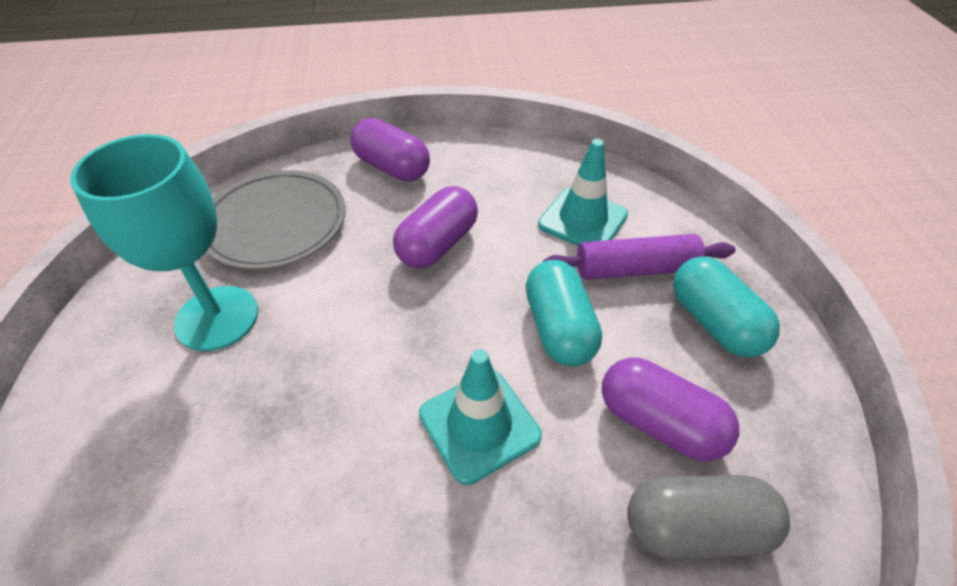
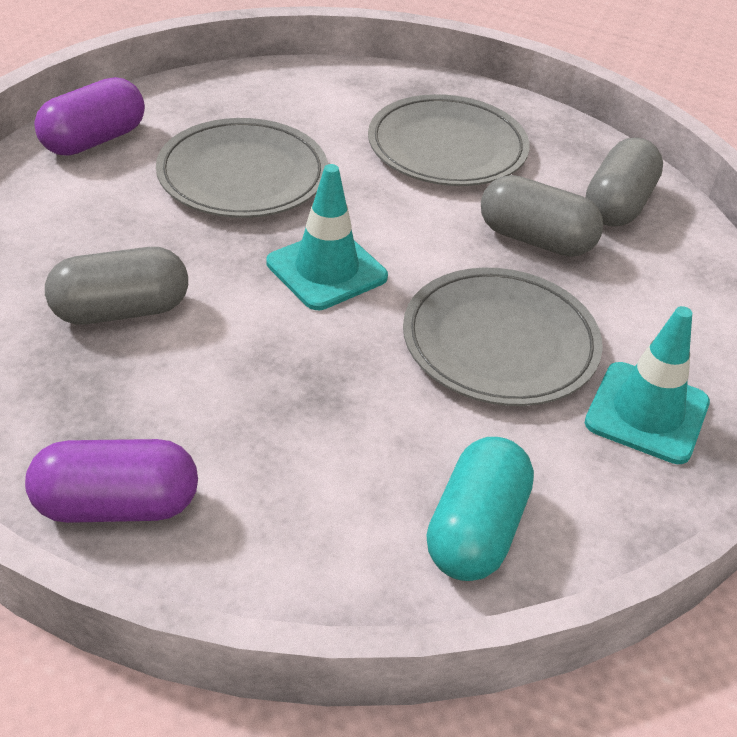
grey capsule: [627,475,790,559] = 1 -> [45,247,188,324] [481,175,603,257] [586,138,663,227] = 3
grey plate: [206,170,346,270] = 1 -> [156,118,328,218] [368,94,530,186] [403,268,603,406] = 3
purple capsule: [350,118,430,182] [393,186,478,268] [602,357,739,461] = 3 -> [25,439,198,523] [34,77,145,156] = 2
purple rolling pin: [543,234,736,280] = 1 -> none = 0
turquoise capsule: [525,260,602,366] [673,257,780,357] = 2 -> [426,437,534,581] = 1
turquoise goblet: [70,134,258,351] = 1 -> none = 0

